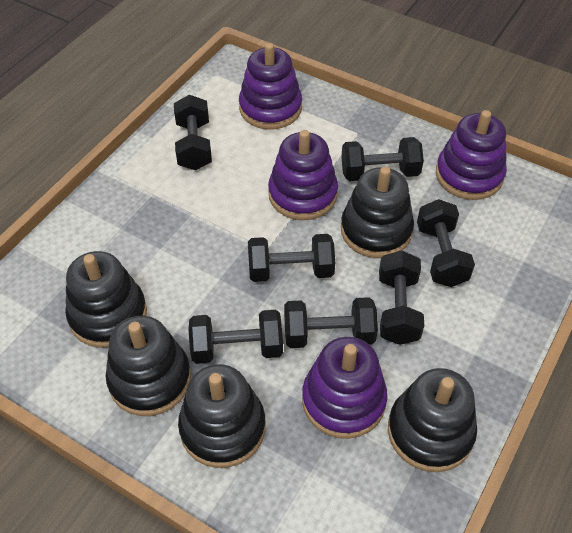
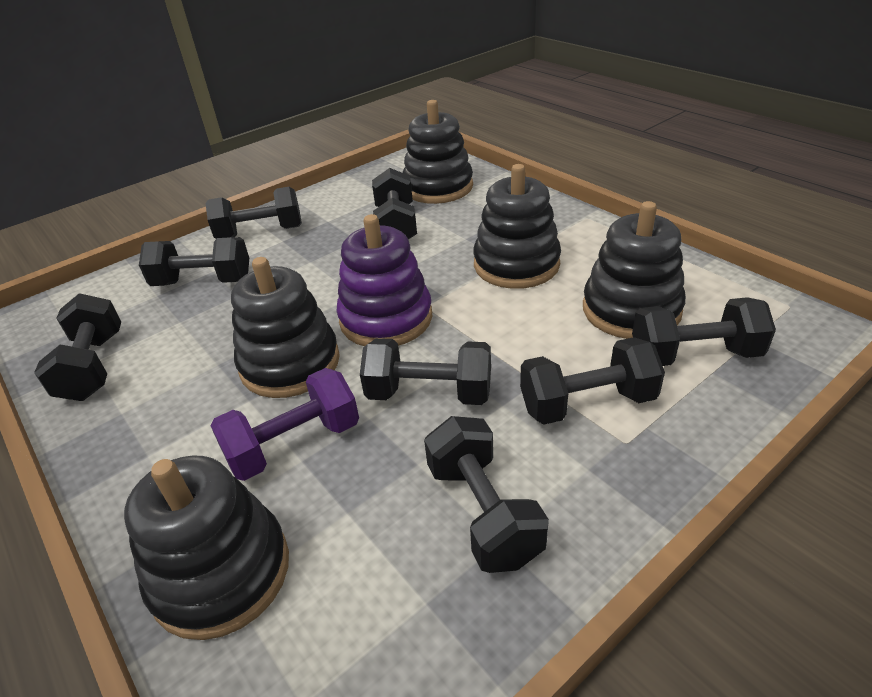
black dumbbell: [174,95,212,170] [189,310,283,364] [248,234,335,282] [284,297,378,348] [341,137,424,181] [379,250,424,345] [417,199,475,287] = 7 -> [34,293,121,401] [139,237,249,286] [206,187,302,239] [360,338,491,405] [372,168,417,240] [424,416,549,573] [520,337,665,425] [632,297,776,366] = 8
purple dumbbell: none = 0 -> [210,368,359,481] = 1
purple stacking toy: [239,43,302,129] [268,130,338,220] [302,337,388,439] [436,110,507,200] = 4 -> [337,214,432,346] = 1

